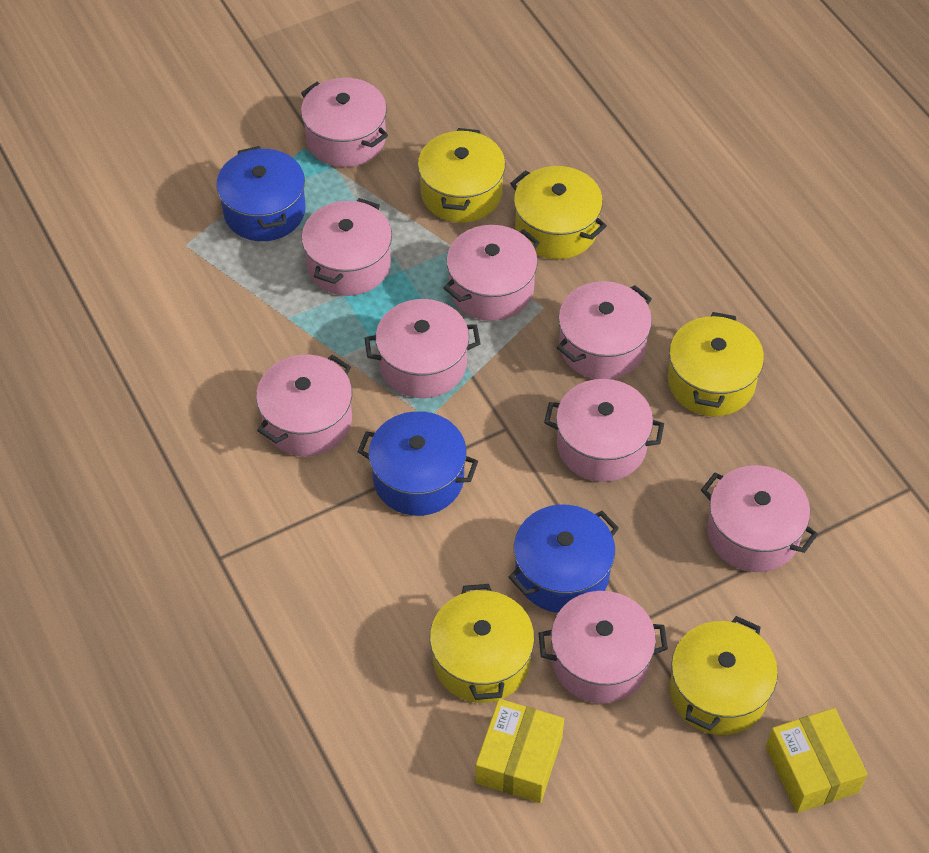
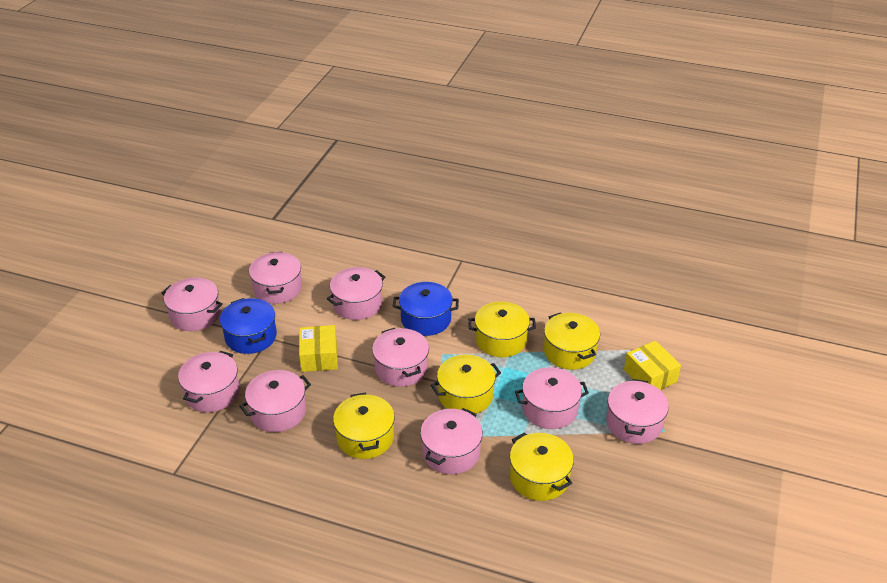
blue pot: [216,146,306,241] [357,411,478,516] [509,505,619,613] = 3 -> [220,298,277,354] [393,282,459,336] = 2

